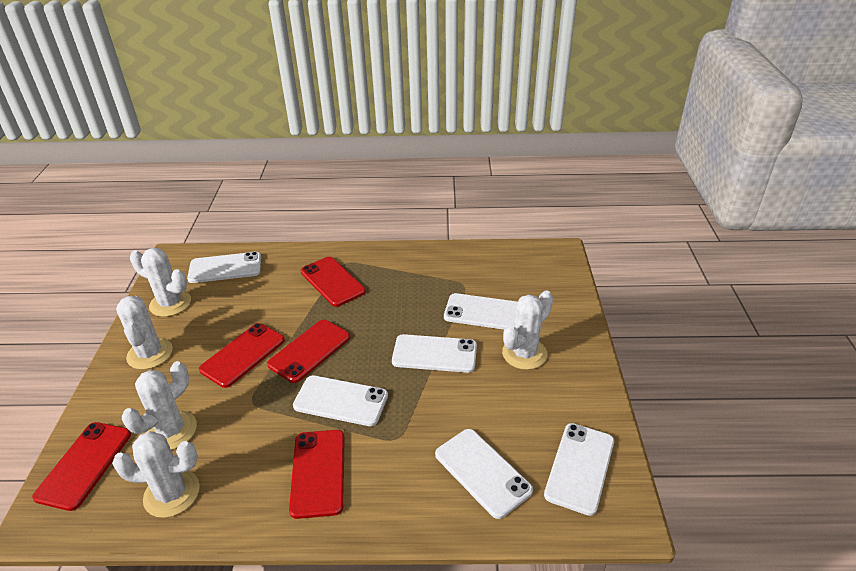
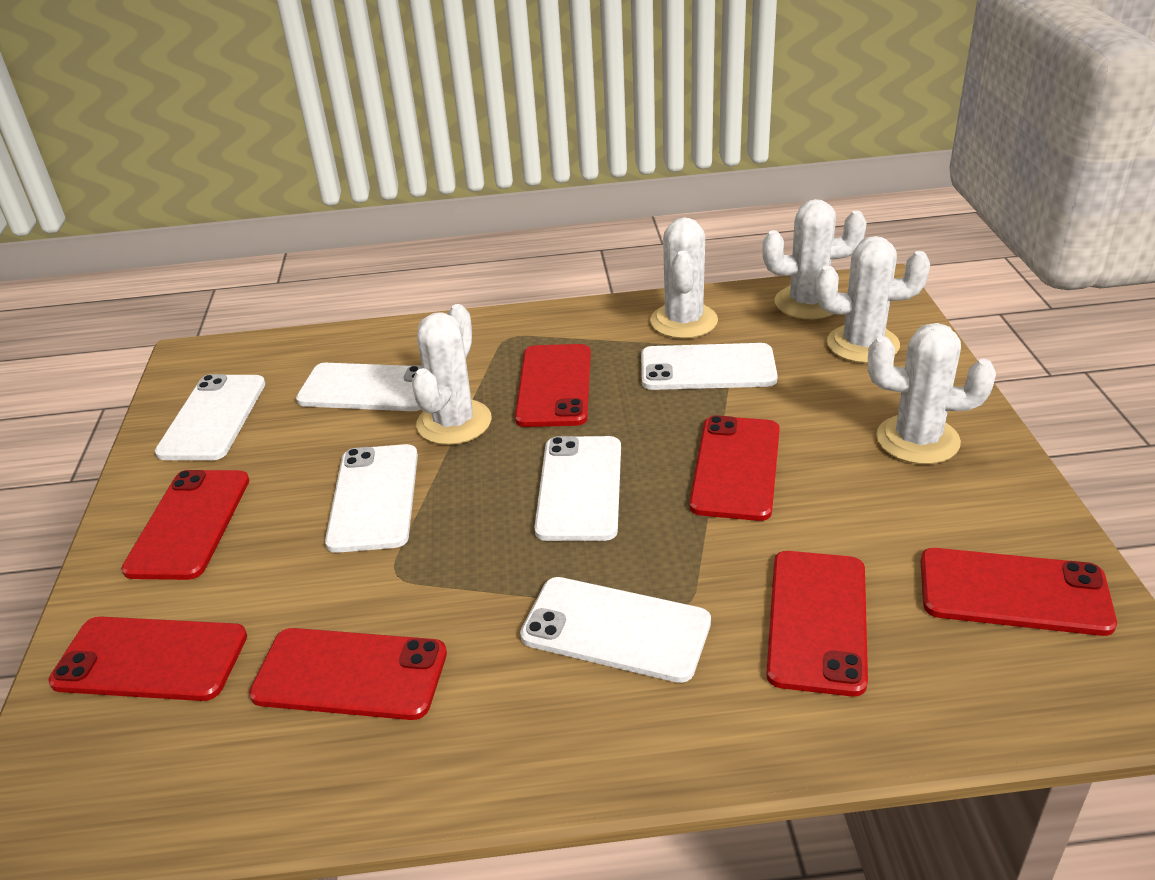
red phone: [32,422,131,511] [199,323,285,388] [267,320,350,383] [289,430,345,519] [301,257,366,307] = 5 -> [48,617,247,701] [121,470,249,580] [249,628,447,720] [515,344,591,427] [689,415,780,521] [766,551,868,697] [920,548,1117,636] = 7

